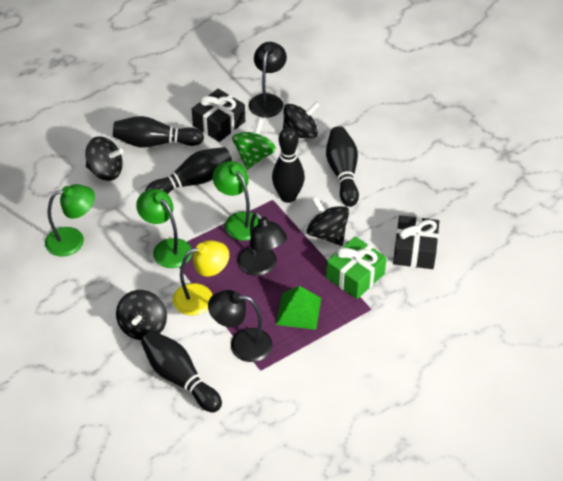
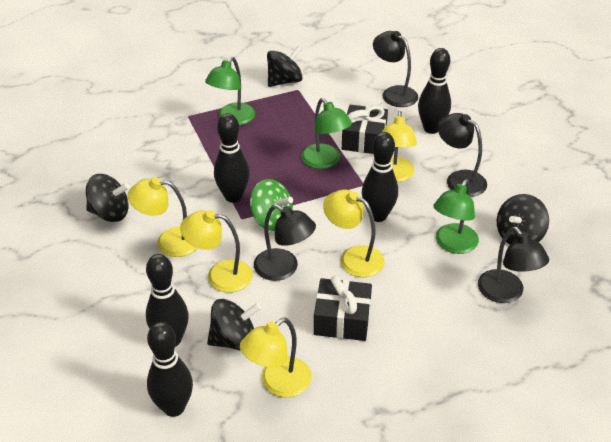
black lamp: [208,290,272,362] [237,212,287,276] [249,42,287,118] = 3 -> [254,204,316,281] [373,31,418,107] [438,113,487,197] [478,226,549,303] = 4
green gift: [326,236,387,299] = 1 -> none = 0
green pyramid: [276,286,321,330] = 1 -> none = 0
yellow lamp: [173,240,229,315] = 1 -> [128,177,197,257] [180,210,253,293] [240,317,311,398] [323,190,384,277] [382,111,417,182] = 5

